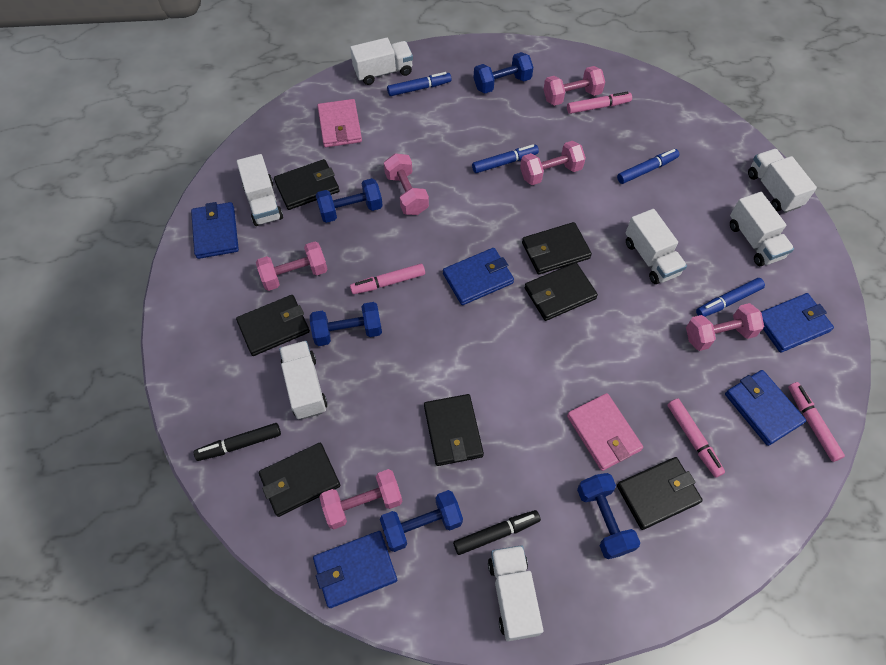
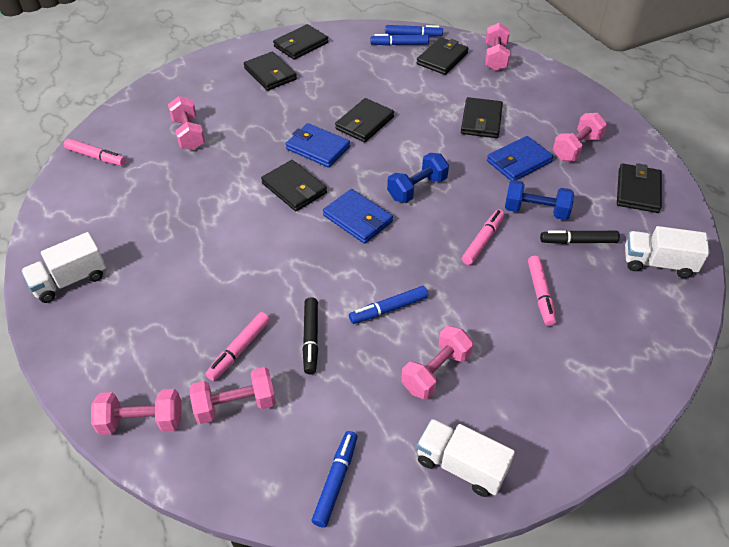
blue dumbbell: [310,302,382,346] [316,178,383,223] [380,490,463,552] [474,52,533,93] [577,473,640,559] = 5 -> [387,153,449,203] [505,180,574,220] = 2
blue wallet: [191,202,239,259] [313,531,397,608] [443,248,514,305] [725,370,806,446] [761,293,834,353] = 5 -> [286,123,350,168] [323,189,393,244] [487,136,553,181] = 3
pink wallet: [318,99,362,147] [567,393,643,471] = 2 -> none = 0
white truck: [237,154,283,226] [279,341,327,419] [350,38,413,85] [488,545,544,641] [626,209,687,284] [730,192,794,266] [748,149,817,213] = 7 -> [21,232,106,303] [417,419,515,497] [625,226,710,278] = 3

